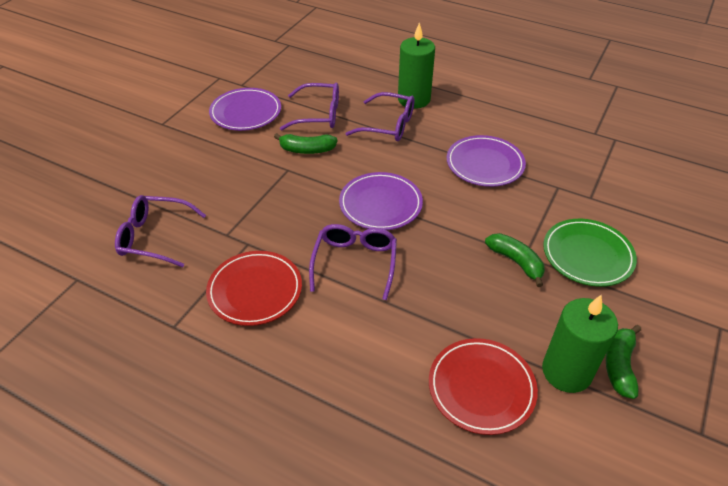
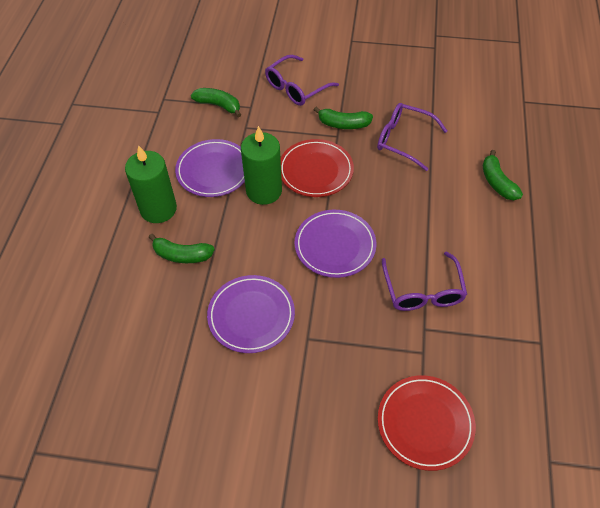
green banana: [274,133,338,154] [485,233,545,287] [606,325,641,399] = 3 -> [149,234,215,263] [191,88,241,117] [314,107,373,129] [482,150,523,200] = 4
green plate: [543,219,637,287] = 1 -> none = 0
purple glasses: [115,195,206,267] [280,83,339,130] [309,224,397,300] [346,92,414,141] = 4 -> [265,55,339,106] [377,103,447,171] [382,252,467,311] = 3

